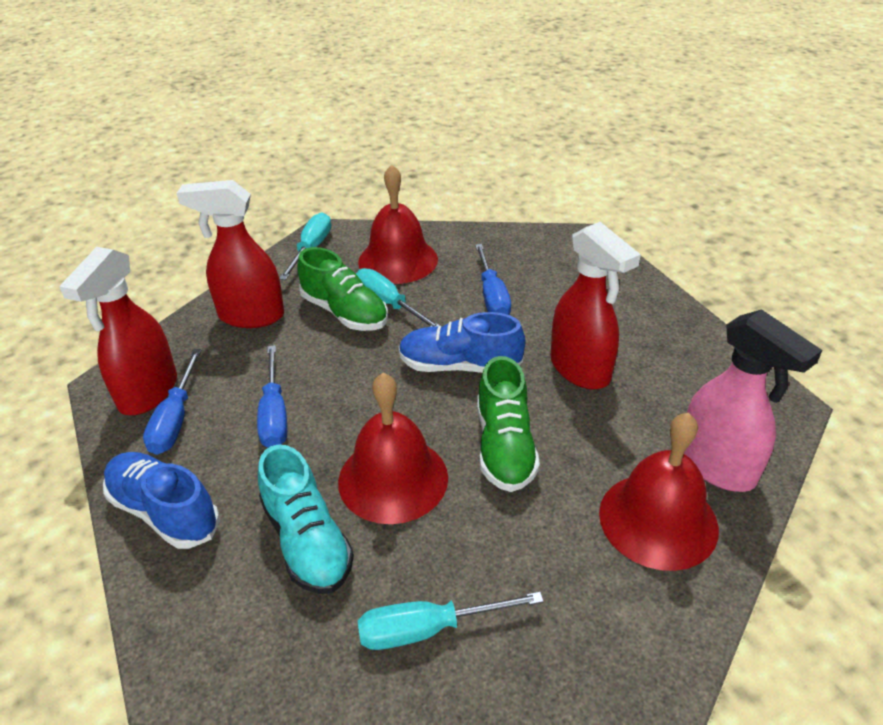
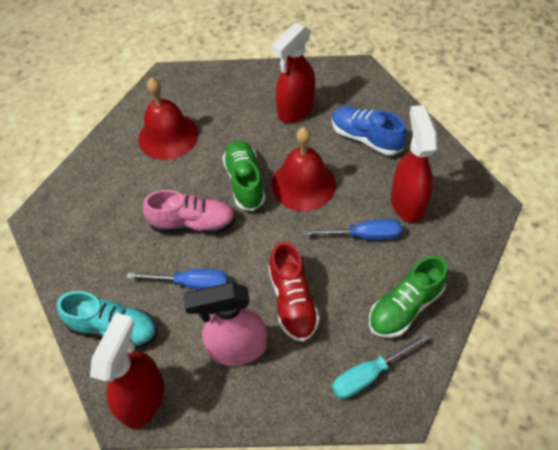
blue screwdriver: [143,349,202,455] [257,345,287,448] [475,244,511,315] = 3 -> [126,269,228,290] [303,219,402,240] = 2
blue shoe: [103,452,220,549] [399,312,525,373] = 2 -> [332,106,407,155] = 1
pink shoe: none = 0 -> [143,190,236,233] = 1
red bell: [338,373,448,524] [358,164,438,284] [599,413,719,571] = 3 -> [138,77,199,160] [272,127,336,211] = 2
red shoe: none = 0 -> [268,242,320,342] = 1
turquoise screwdriver: [279,212,331,280] [356,268,440,327] [358,592,544,650] = 3 -> [332,334,429,399] = 1

